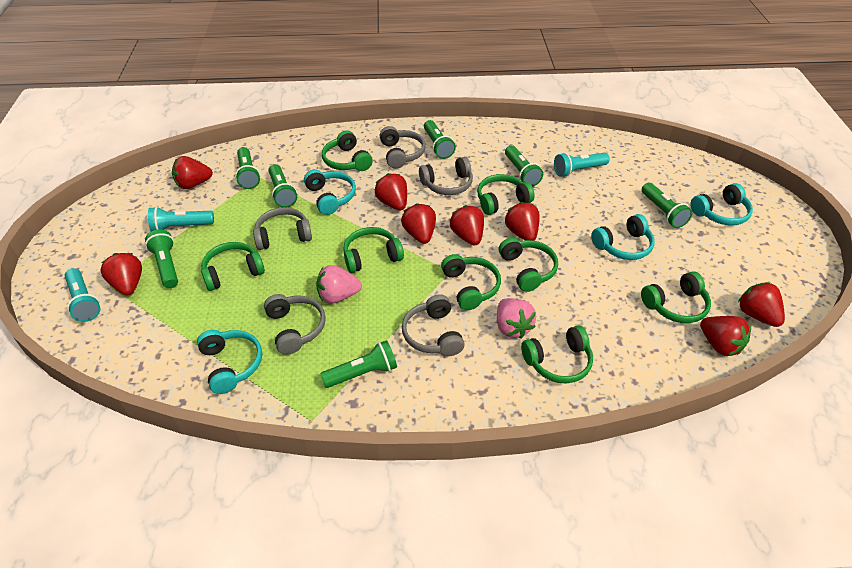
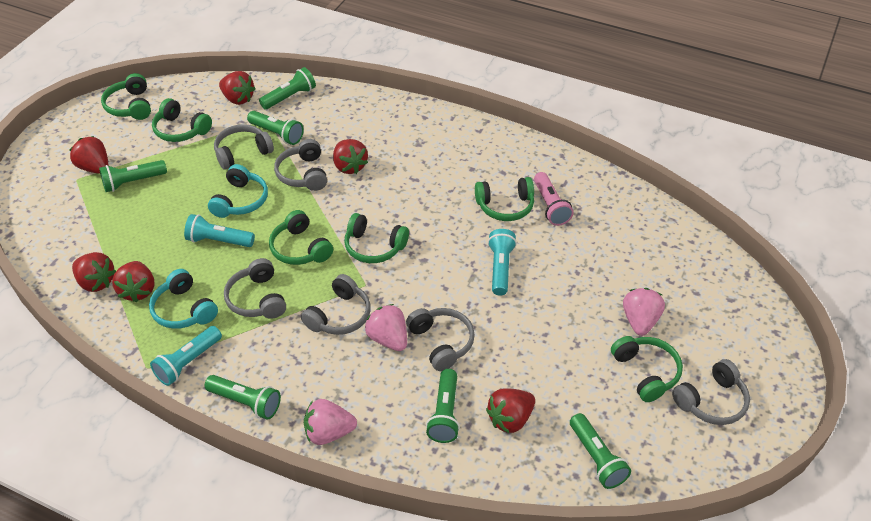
green flashlight: [145,229,178,288] [235,147,260,189] [268,164,297,207] [321,340,397,388] [424,120,456,159] [505,145,543,187] [642,183,693,228] = 7 -> [99,160,167,192] [205,375,281,420] [247,111,304,145] [259,67,316,110] [426,369,460,443] [570,413,631,489] = 6
green headphones: [201,242,265,291] [322,131,373,171] [343,227,404,273] [441,254,501,310] [477,174,535,215] [499,238,558,292] [521,325,593,383] [641,271,711,323] = 8 -> [101,73,151,120] [152,98,212,142] [269,210,333,265] [344,213,409,263] [475,177,534,221] [611,336,683,402] = 6
grey headphones: [253,207,312,250] [264,294,326,355] [380,126,426,169] [402,294,465,356] [419,157,473,195] = 5 -> [214,124,274,169] [224,258,286,319] [274,139,327,191] [301,274,371,335] [406,308,475,371] [672,359,750,425] = 6
pink flashlight: none = 0 -> [534,172,574,226] = 1
pink strawberry: [316,265,362,304] [497,298,536,339] = 2 -> [304,399,357,445] [365,304,407,351] [623,288,665,336] = 3
red strawberry: [100,253,142,295] [172,156,213,189] [375,173,407,210] [401,203,436,244] [450,205,484,245] [505,202,540,241] [700,316,751,356] [738,282,785,327] = 8 -> [70,136,108,174] [72,252,116,292] [112,261,155,303] [219,71,256,105] [333,139,368,174] [486,389,535,433] = 6
turquoise headphones: [197,330,262,394] [304,169,356,215] [591,214,655,260] [691,183,753,225] = 4 -> [149,269,218,329] [208,164,268,218] = 2

